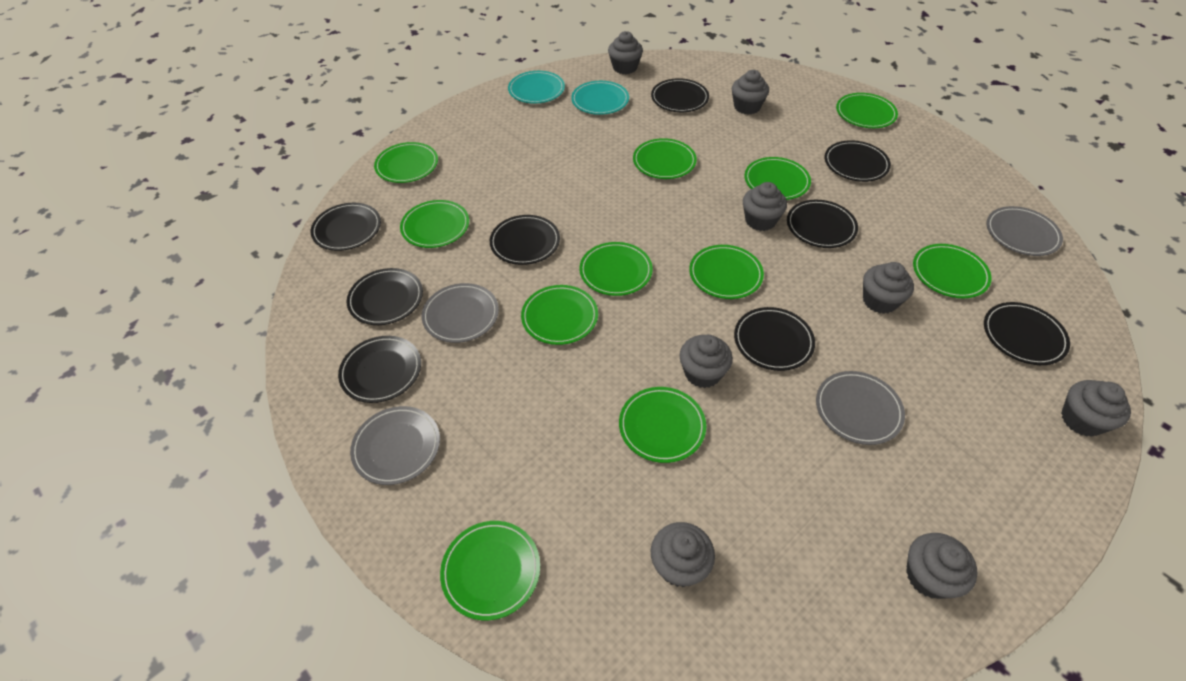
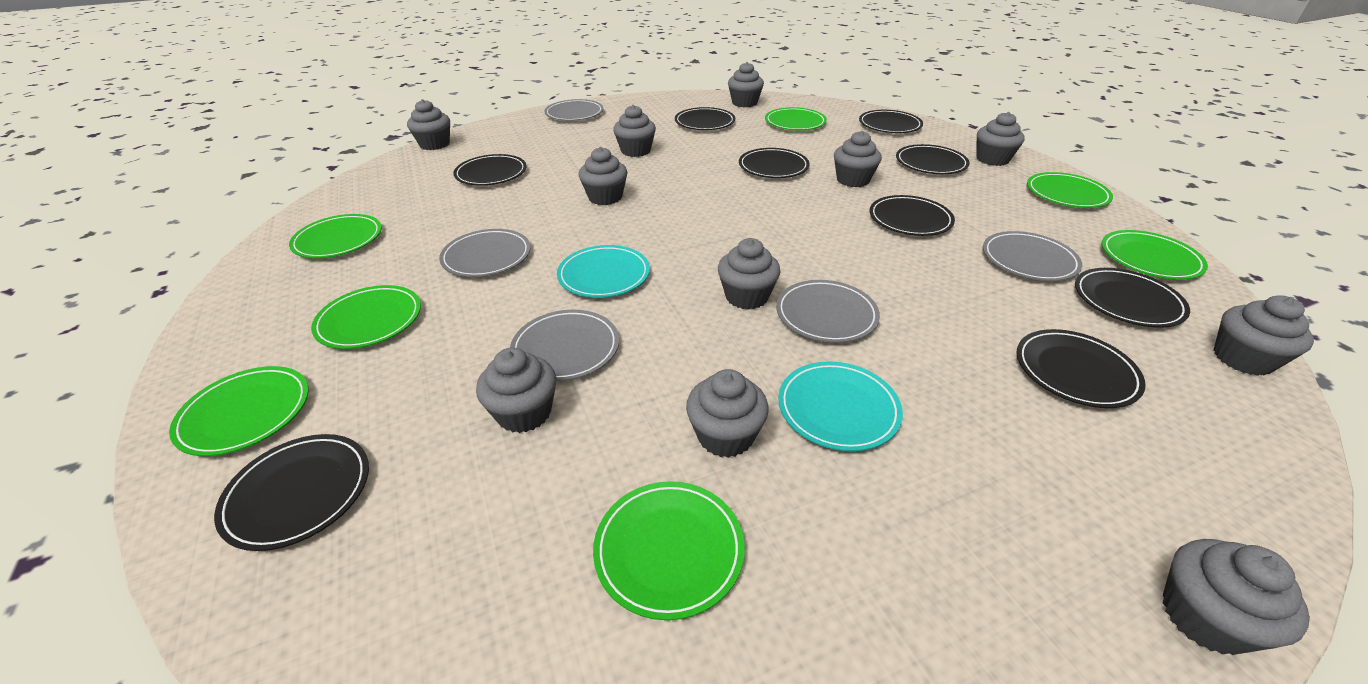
green plate: [374,142,438,183] [400,200,469,248] [440,521,540,620] [521,285,598,345] [580,242,653,296] [619,387,706,463] [633,138,697,179] [689,245,764,299] [744,157,811,200] [836,93,898,128] [913,244,992,298] = 11 -> [169,366,309,456] [289,214,382,258] [311,285,421,349] [593,481,745,620] [765,107,827,130] [1027,172,1113,208] [1102,230,1208,280] = 7
grey cupcake: [608,31,643,74] [651,522,715,587] [679,335,733,388] [732,70,769,115] [743,182,787,231] [863,262,914,314] [906,533,978,599] [1061,380,1131,437] = 8 -> [407,99,450,150] [476,348,556,433] [579,147,627,205] [613,105,656,157] [686,369,769,458] [718,238,781,310] [728,62,764,107] [834,131,882,187] [977,112,1025,166] [1163,539,1310,655] [1214,295,1314,376] = 11
grey plate: [350,406,440,485] [422,283,499,343] [816,371,905,445] [986,206,1063,256] = 4 -> [439,229,531,277] [510,310,619,381] [544,99,604,121] [776,280,880,343] [983,231,1082,281] = 5

